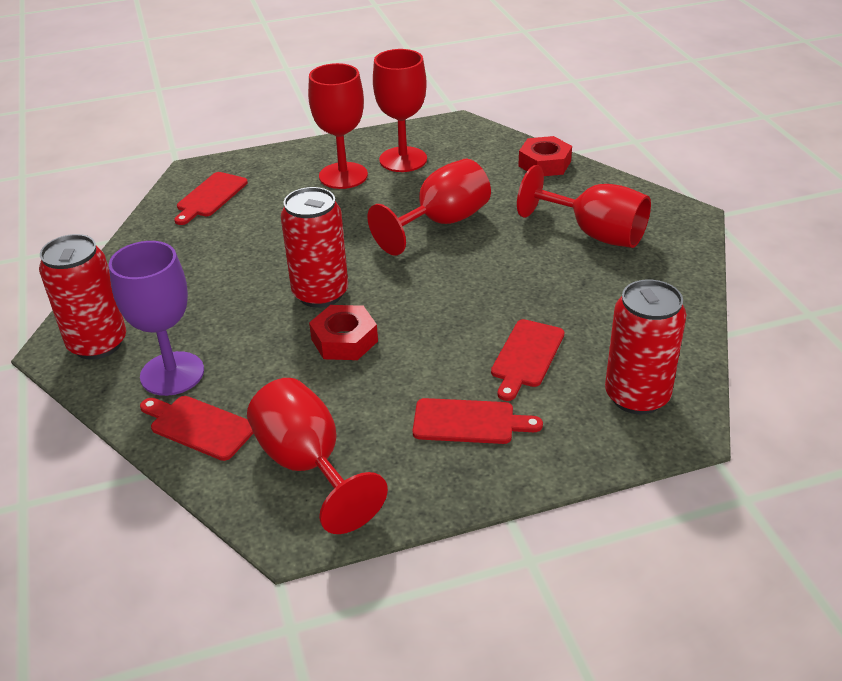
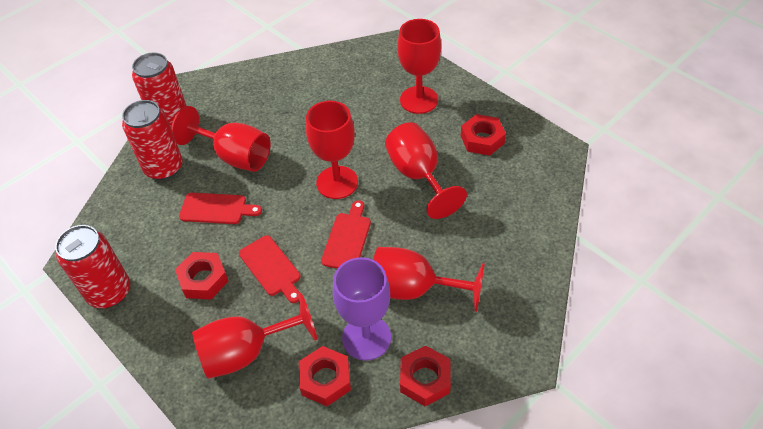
red cutting board: [140,396,254,461] [174,172,248,225] [413,398,543,444] [491,319,564,401] = 4 -> [179,193,262,224] [239,235,301,303] [321,200,371,269] = 3
red goblet: [247,378,388,534] [308,63,368,189] [367,159,491,256] [373,49,427,172] [517,165,651,248] = 5 -> [171,106,271,172] [192,293,317,379] [306,101,358,199] [373,247,485,312] [385,122,467,219] [397,19,441,114] = 6
red nut: [309,305,378,360] [518,136,572,176] = 2 -> [175,252,228,299] [299,346,351,406] [400,345,451,406] [461,114,506,156] = 4

